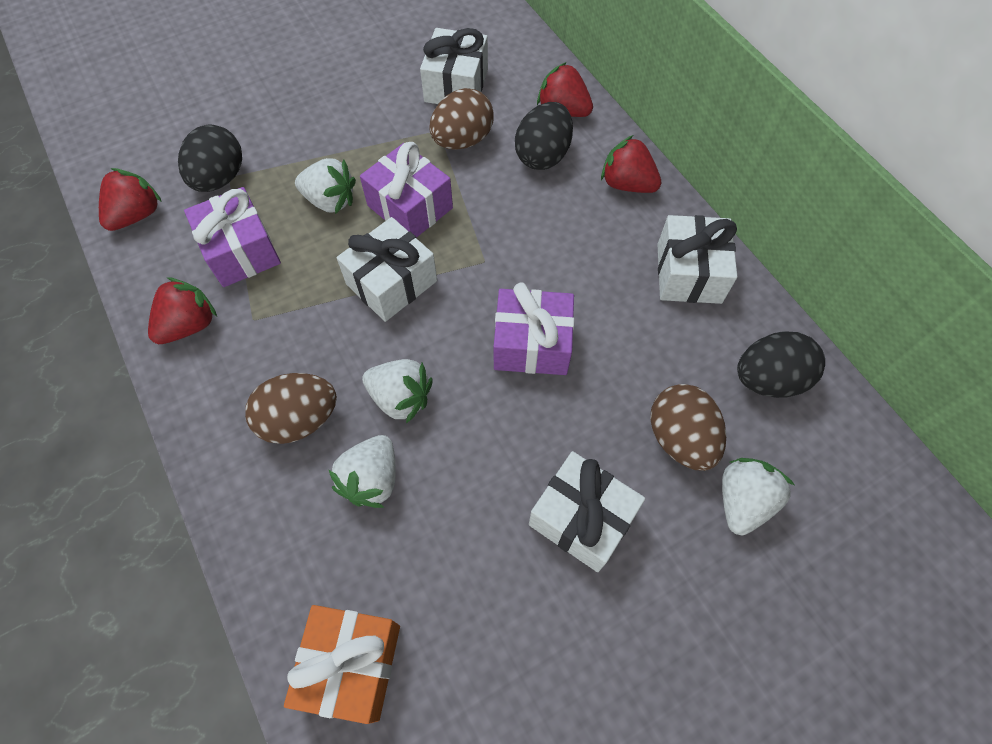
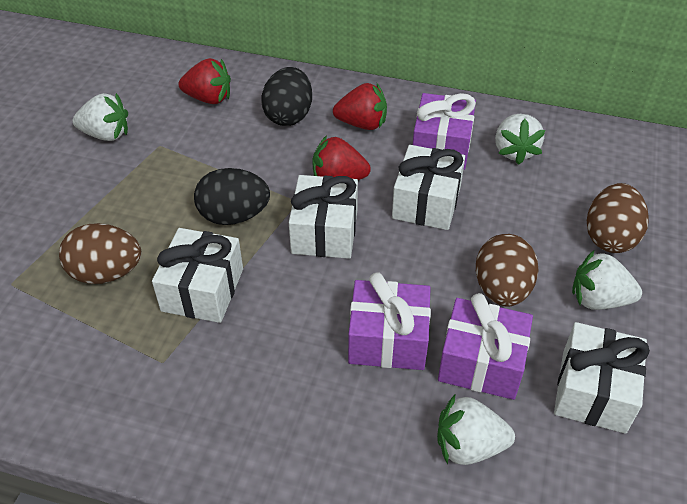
black egg: [178,124,242,192] [515,102,573,170] [737,331,825,398] = 3 -> [194,168,270,225] [261,67,312,126] = 2
orange gift: [284,605,400,724] = 1 -> none = 0
red strawberry: [99,168,162,231] [148,277,217,344] [537,62,593,117] [601,135,661,193] = 4 -> [179,58,231,104] [312,135,371,180] [333,83,387,130] = 3

